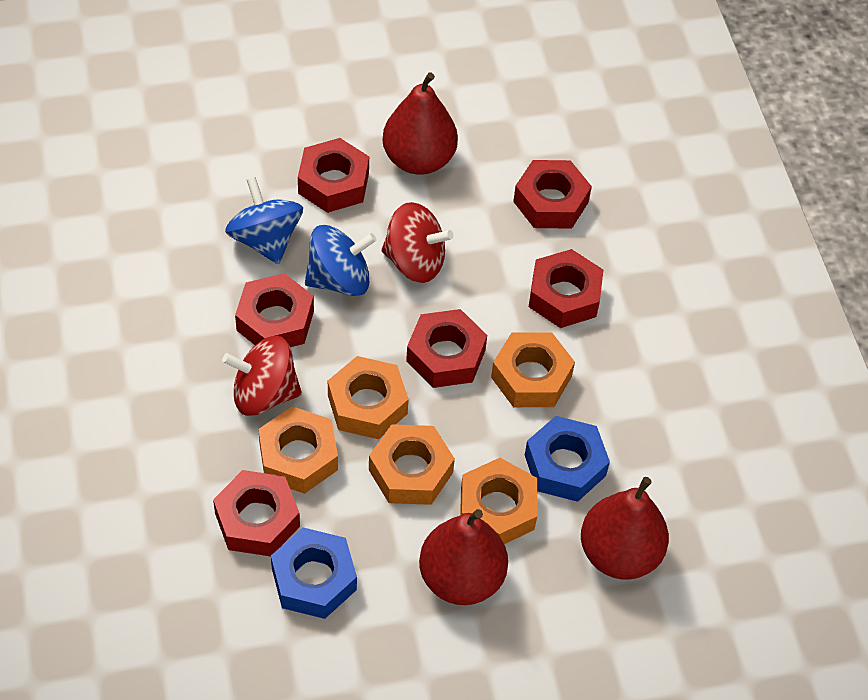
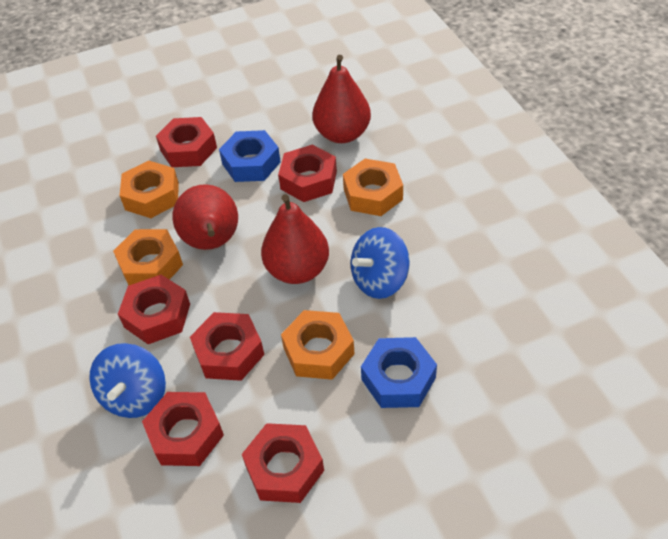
orange nut: [258,406,338,494] [328,356,409,439] [369,424,455,505] [460,458,537,544] [491,332,575,407] = 5 -> [113,229,183,286] [119,161,179,218] [281,310,355,380] [343,159,403,216] = 4
red spinning top: [222,336,302,416] [382,202,453,283] = 2 -> none = 0

